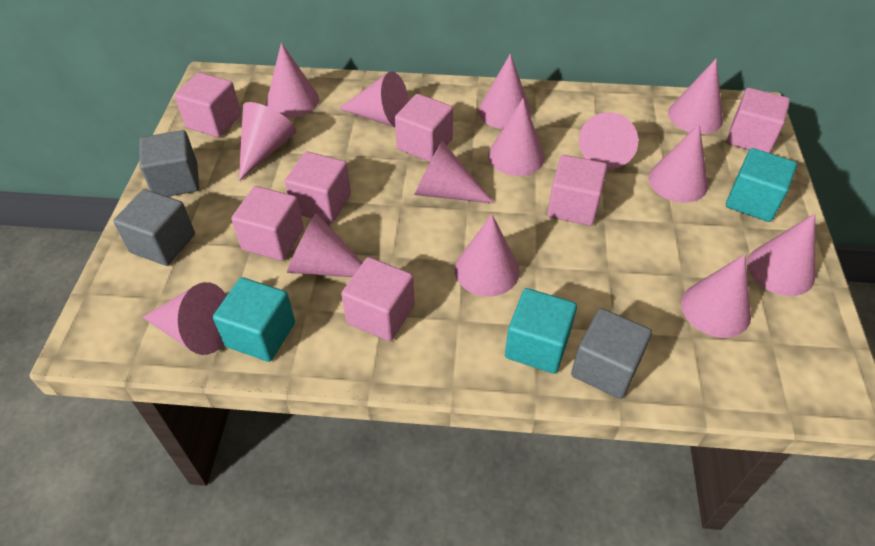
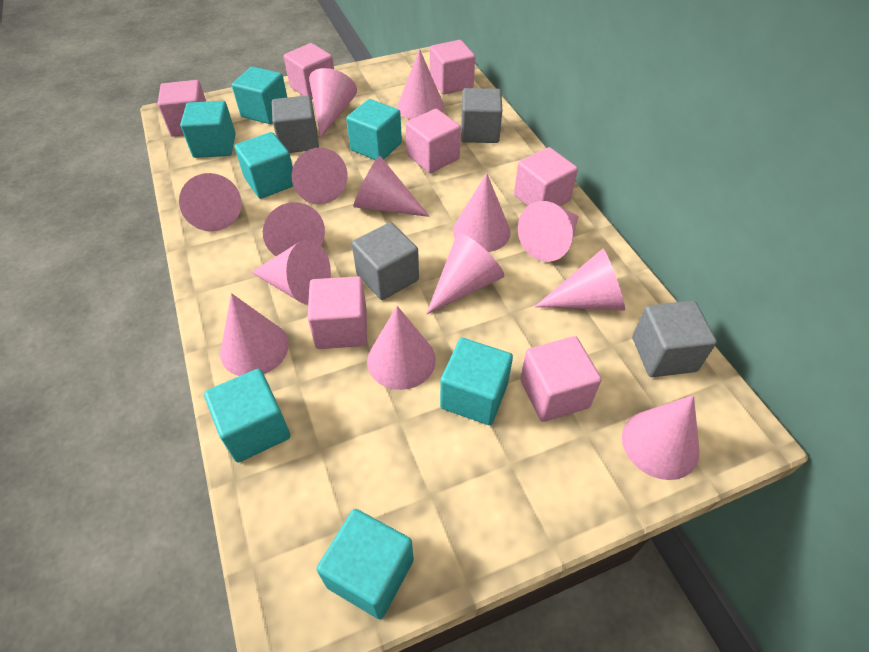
grey cube: [113,189,195,266] [140,130,199,197] [571,308,652,399] = 3 -> [272,95,319,153] [352,222,419,300] [461,88,502,143] [632,301,717,377] = 4
turquoise cube: [213,277,295,362] [505,288,577,374] [726,148,797,222] = 3 -> [180,101,236,158] [204,369,290,462] [232,66,288,124] [234,132,293,199] [317,509,414,619] [346,99,402,160] [440,338,513,425] = 7

